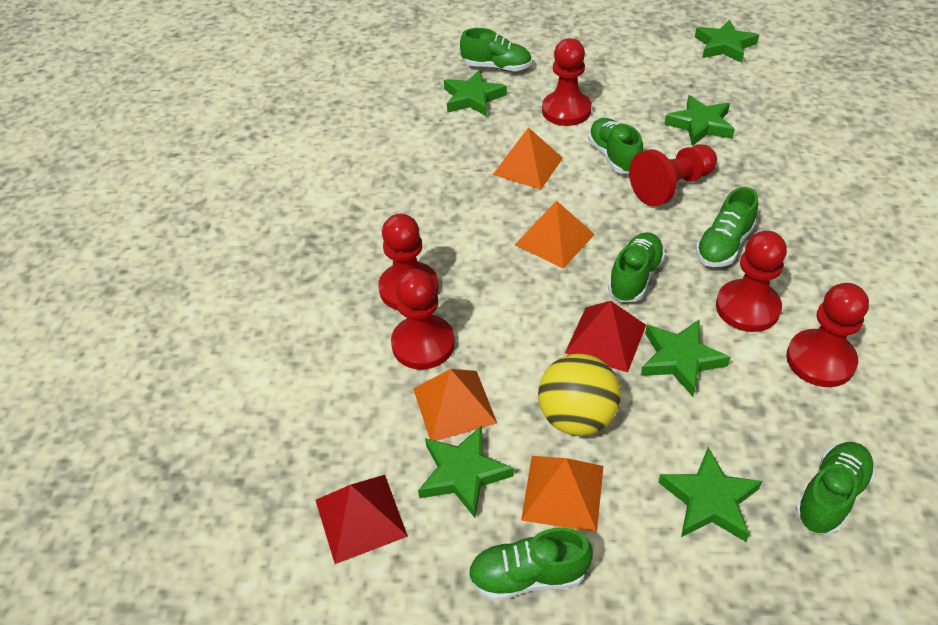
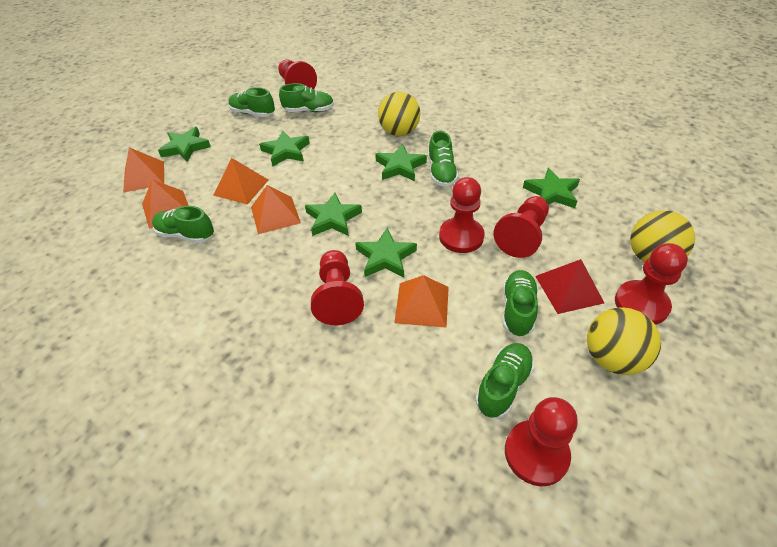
orange pyramid: [413,369,497,441] [493,127,563,190] [515,200,595,269] [521,456,604,532] = 4 -> [123,147,164,193] [142,180,189,229] [213,158,268,205] [251,185,301,234] [394,275,449,328] = 5
red pyramid: [316,475,408,564] [565,301,646,373] = 2 -> [535,259,604,314] = 1
yellow ball: [538,354,621,436] = 1 -> [378,92,420,136] [587,308,661,375] [630,210,695,263] = 3

